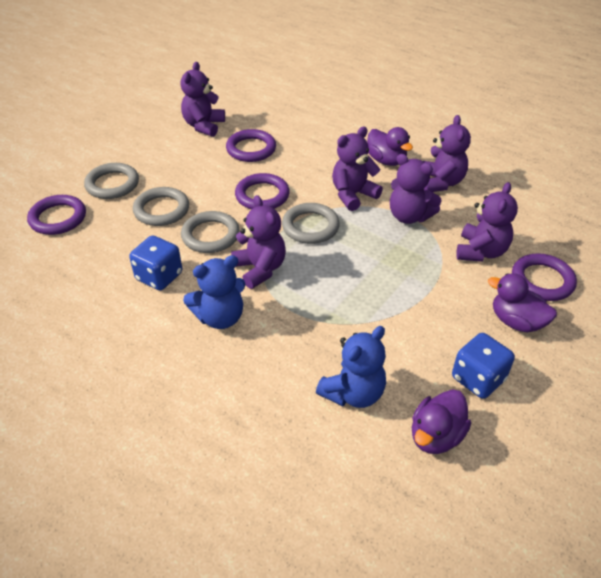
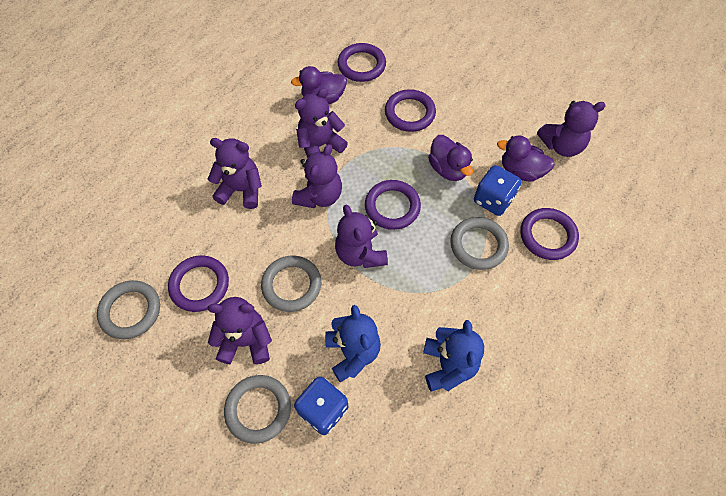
purple ring: [27,195,86,235] [226,129,276,162] [235,173,290,209] [512,253,577,301] = 4 -> [168,255,229,312] [338,43,386,82] [365,180,421,230] [385,89,436,132] [520,208,579,260] = 5

